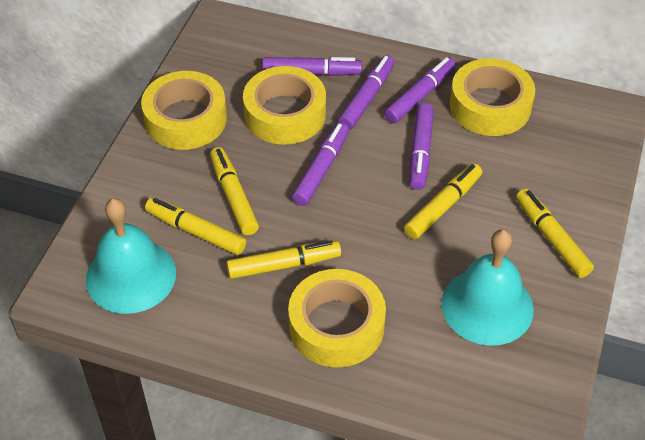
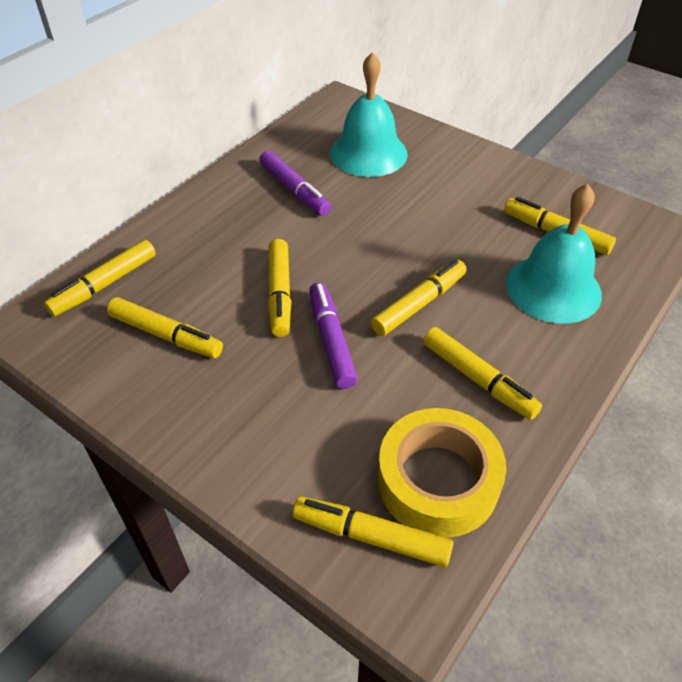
purple marker: [262,57,362,76] [292,122,349,206] [338,55,395,130] [384,57,456,123] [410,103,434,190] = 5 -> [259,151,331,216] [309,282,358,389] = 2
yellow marker: [145,197,246,255] [210,147,259,235] [226,241,341,279] [404,163,482,239] [516,188,594,278] = 5 -> [44,240,156,316] [107,297,223,358] [268,239,292,337] [293,496,453,567] [371,260,467,336] [423,327,542,420] [504,197,616,255] = 7
yellow tape: [141,71,227,150] [243,66,326,144] [288,269,386,368] [450,58,535,136] = 4 -> [378,408,506,538] = 1

